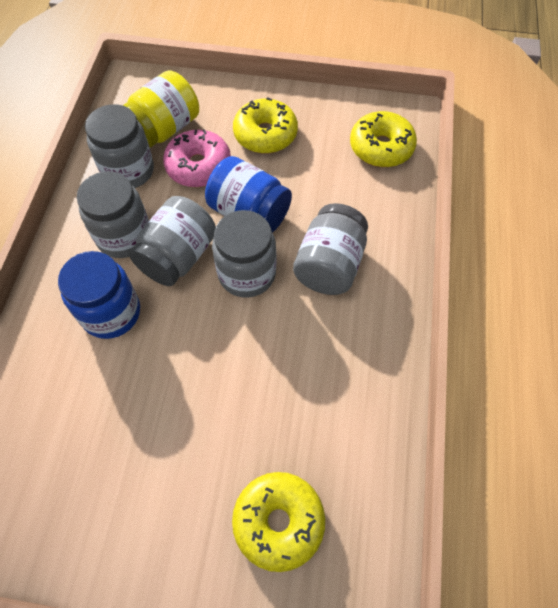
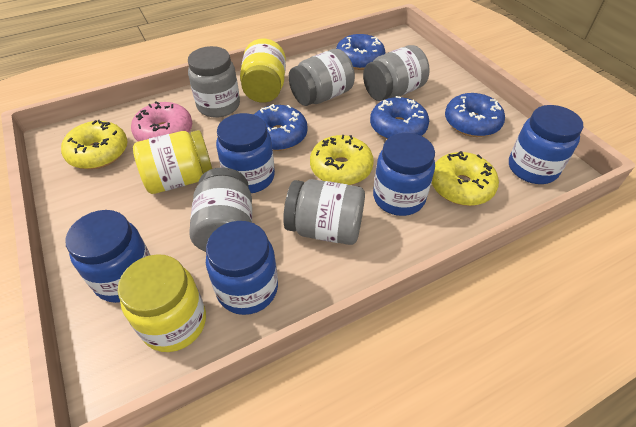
blue donut: none = 0 -> [254,104,308,151] [336,34,385,70] [370,96,429,139] [445,93,505,137] = 4
blue jar: [58,251,140,339] [205,156,292,233] = 2 -> [65,210,150,303] [206,221,278,315] [216,113,275,193] [373,133,435,216] [509,105,583,184] = 5
yellow jar: [123,70,199,148] = 1 -> [118,254,206,352] [133,130,212,194] [240,39,286,103] = 3

